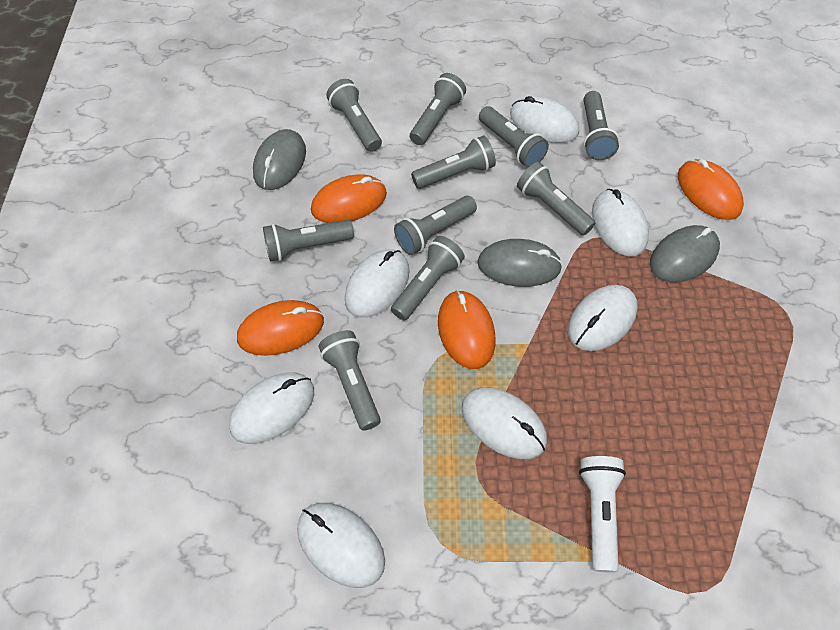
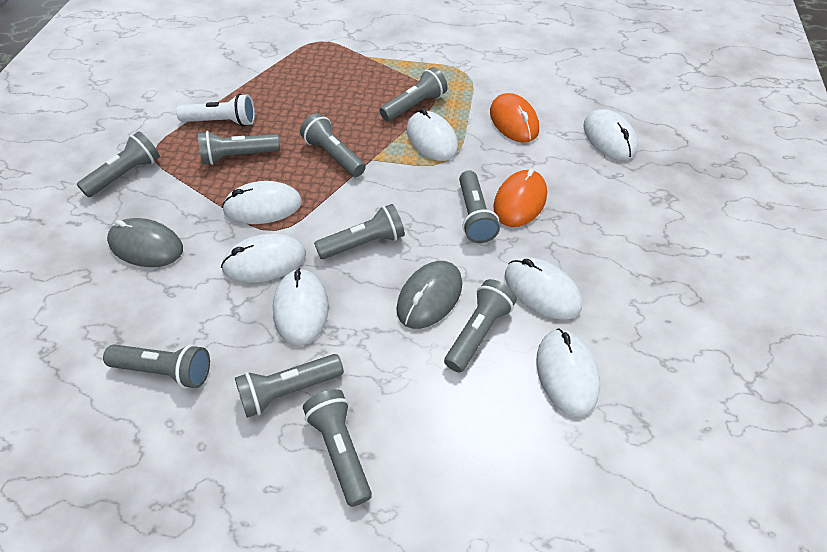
grey mouse: [253,129,306,190] [477,239,562,287] [650,225,720,283] = 3 -> [107,218,183,267] [396,261,462,329] = 2
orange mouse: [237,300,324,356] [311,175,387,223] [438,290,496,369] [678,159,744,220] = 4 -> [490,93,539,143] [493,168,547,227] = 2

